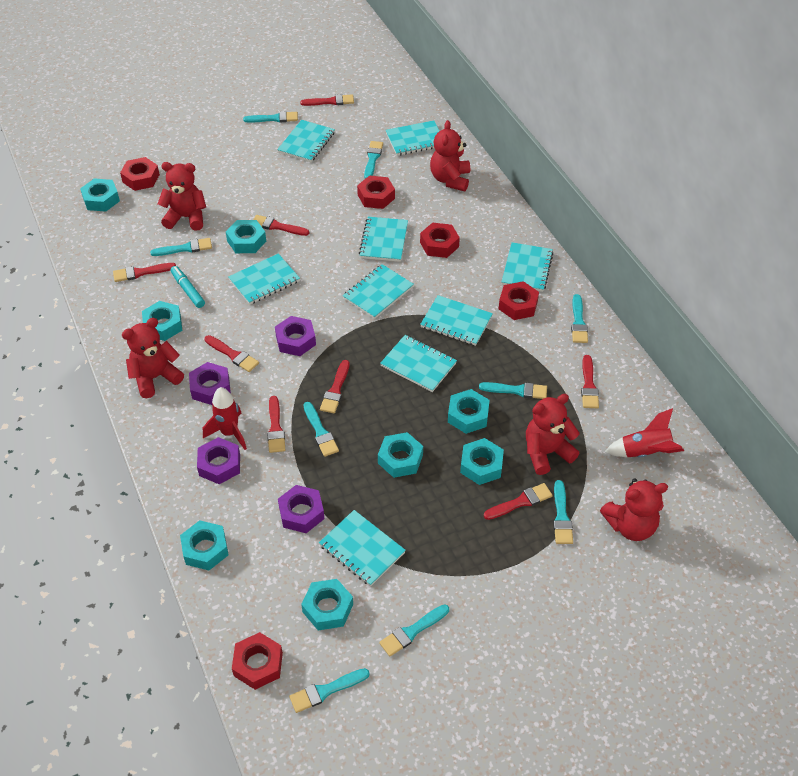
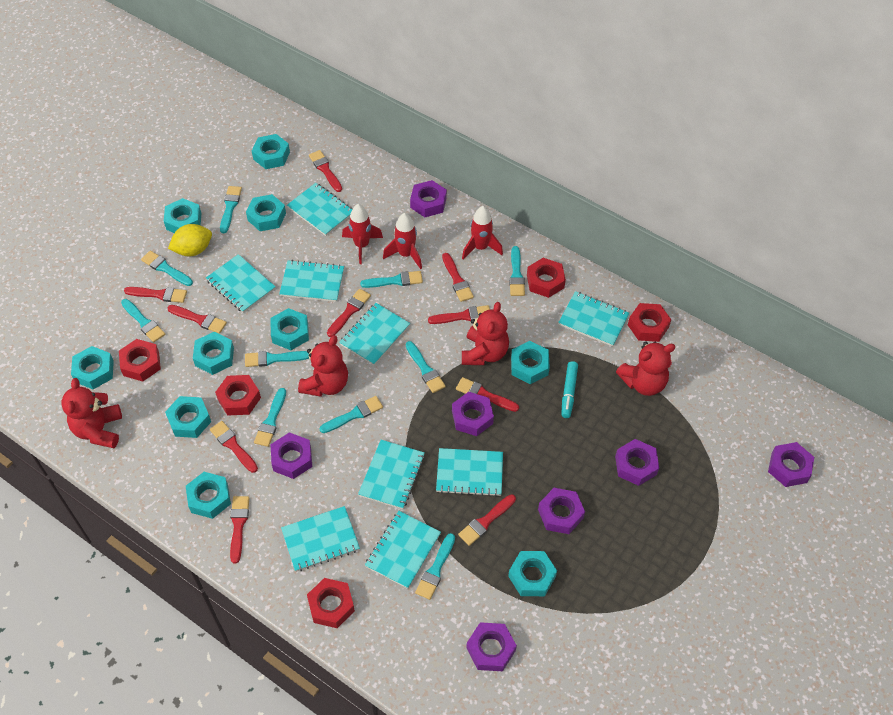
purple nut: [189,362,231,405] [197,437,240,484] [275,316,316,356] [278,485,325,533] = 4 -> [270,432,312,479] [410,180,447,217] [452,392,494,436] [466,622,517,671] [538,488,585,534] [615,439,659,486] [768,442,814,487] = 7
red brush: [113,263,176,282] [205,335,259,372] [253,215,309,236] [267,396,285,453] [300,94,354,106] [320,360,350,413] [484,483,553,520] [581,355,599,408] = 8 -> [124,287,187,303] [167,305,227,334] [210,421,258,473] [230,496,249,564] [309,150,342,192] [327,289,371,337] [428,305,490,324] [442,253,474,302] [456,377,519,412] [458,495,516,546] = 10
red rocket: [203,387,247,450] [605,408,684,458] = 2 -> [342,204,383,264] [383,213,422,269] [462,206,503,260] = 3
red teddy bear: [122,318,184,398] [158,162,206,231] [430,120,470,192] [526,394,580,475] [600,479,668,541] = 5 -> [62,378,122,448] [298,335,348,397] [462,302,509,365] [616,342,676,396] = 4
turquoise brush: [150,238,212,256] [243,111,298,122] [289,668,370,713] [303,402,339,457] [364,141,383,179] [379,604,449,656] [479,382,547,399] [553,480,573,544] [571,294,588,343] = 9 -> [121,299,165,342] [141,251,193,286] [220,186,242,233] [245,351,309,367] [254,388,286,447] [320,396,383,433] [360,271,423,288] [406,341,446,393] [415,533,455,600] [509,246,525,296] = 10
turquoise nut: [80,178,120,212] [142,301,182,341] [180,520,229,570] [226,220,266,253] [301,579,353,630] [378,432,423,478] [448,389,490,434] [460,438,504,485] = 8 -> [71,346,114,389] [164,198,201,233] [165,396,211,438] [186,472,231,519] [193,332,234,375] [246,194,286,231] [252,134,290,169] [270,308,309,350] [508,551,557,596] [511,341,550,384] = 10
yellow lemon: none = 0 -> [168,224,212,256] = 1

